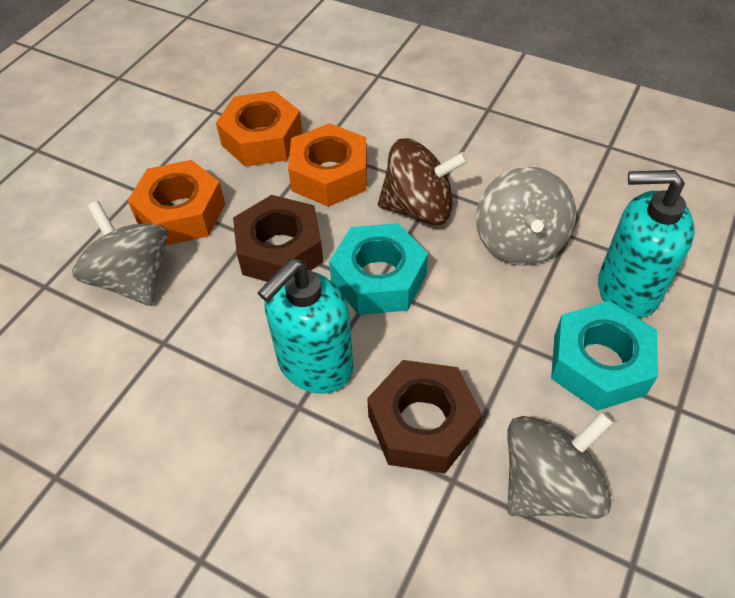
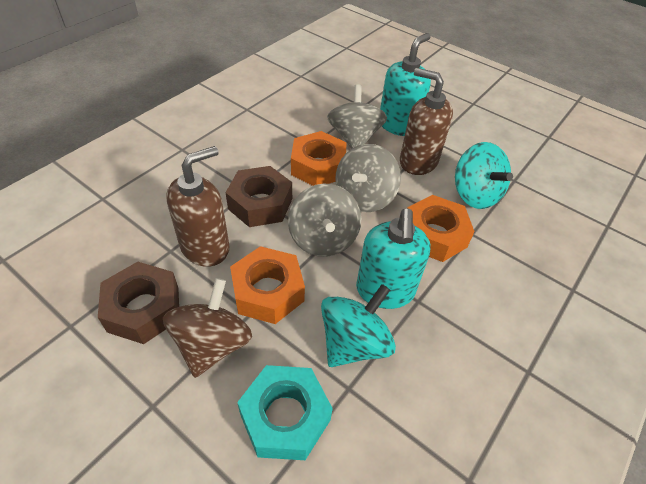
brown soap dispenser: none = 0 -> [166,146,230,267] [400,68,453,175] = 2
turquoise nut: [329,223,428,315] [551,301,658,411] = 2 -> [237,365,333,460] = 1
turquoise spinning top: none = 0 -> [321,284,396,367] [455,142,513,209] = 2

